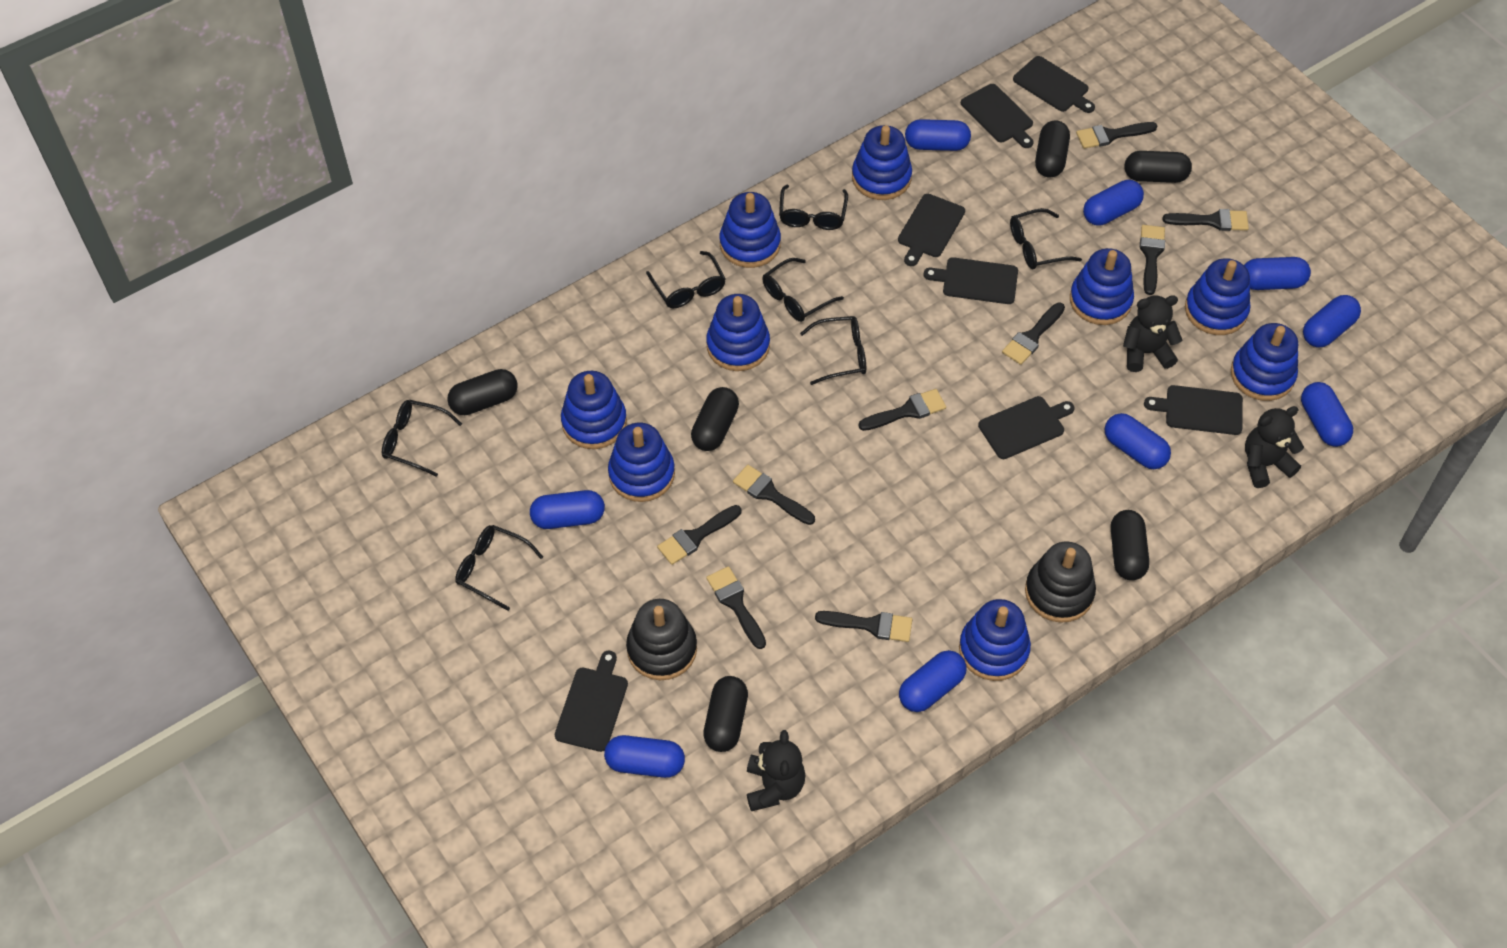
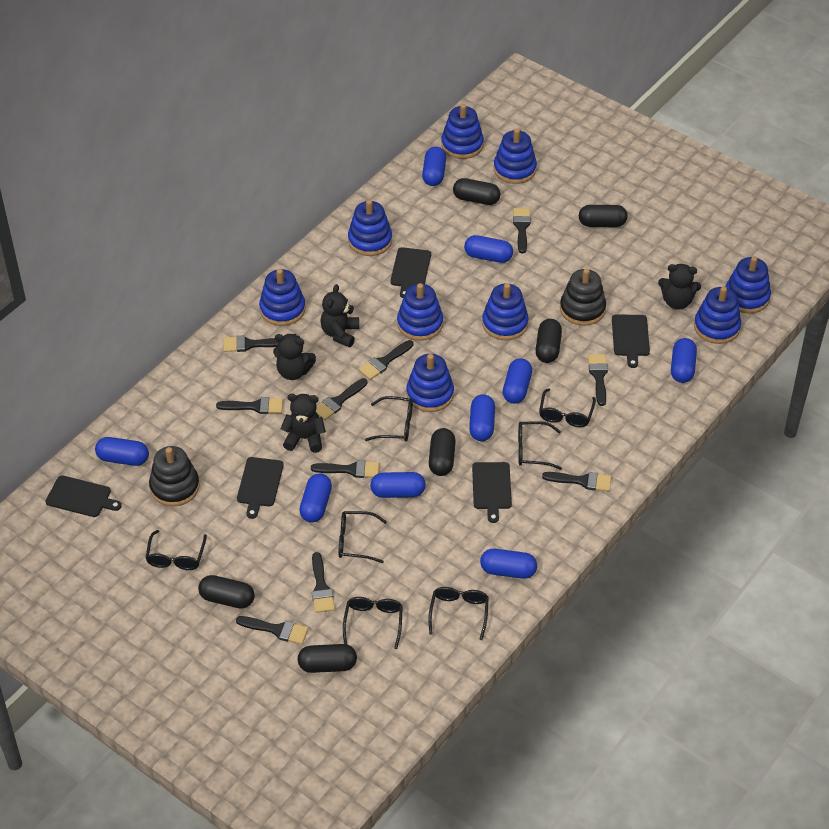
black brush: [657,505,741,565] [706,566,766,649] [733,465,815,525] [815,611,912,642] [858,389,946,431] [1002,303,1065,365] [1076,122,1157,149] [1140,225,1165,295] [1162,209,1249,231] = 9 -> [216,397,283,414] [224,335,278,352] [236,616,308,644] [311,460,379,478] [312,552,335,613] [316,378,368,420] [359,340,414,380] [513,208,531,253] [542,472,611,492] [588,354,608,406] = 10
black cutting board: [555,651,628,752] [898,194,965,266] [923,257,1018,304] [961,84,1034,148] [978,396,1074,459] [1013,56,1095,113] [1144,385,1243,435] = 7 -> [45,475,122,517] [237,457,284,519] [390,247,431,298] [472,462,512,523] [612,315,650,368] = 5
black teddy bear: [747,730,805,811] [1123,296,1182,372] [1245,406,1304,488] = 3 -> [273,334,316,380] [280,394,326,453] [320,284,359,347] [658,264,701,310] = 4

